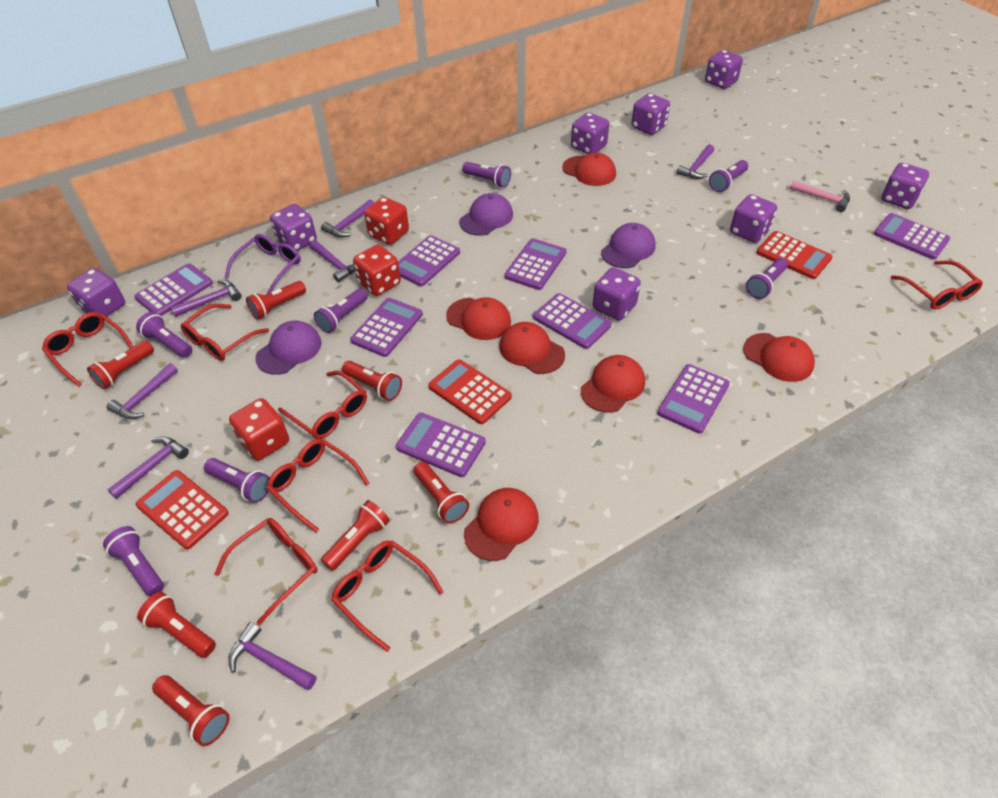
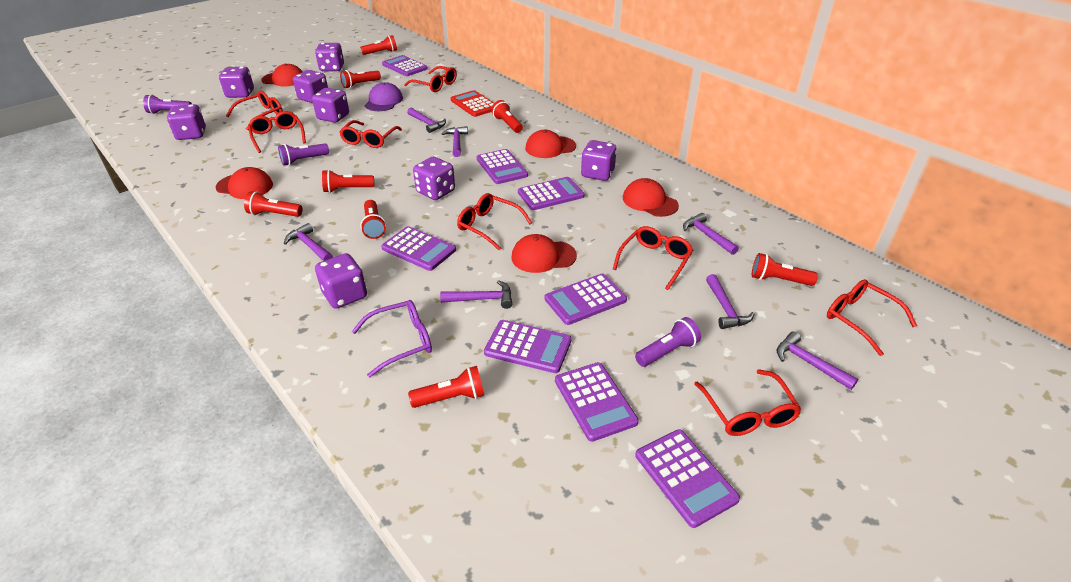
pink hammer: [790,180,850,212] = 1 -> none = 0
purple cap: [255,321,322,375] [459,193,513,236] [601,223,656,268] = 3 -> [365,82,403,111] = 1
purple flashlight: [103,526,164,597] [136,312,192,358] [204,458,270,503] [314,288,368,333] [462,162,511,188] [709,160,748,192] [746,258,788,299] = 7 -> [143,94,192,114] [278,143,329,166] [635,317,701,367] = 3
red calculator: [135,470,229,549] [428,359,512,424] [756,231,833,279] = 3 -> [451,90,494,117] = 1
red cap: [446,297,511,340] [464,488,539,561] [499,322,565,374] [562,153,616,186] [581,355,645,413] [743,333,815,382] = 6 -> [216,167,273,199] [261,64,303,86] [511,234,577,273] [525,130,576,158] [623,178,679,217] = 5
red dice: [229,398,289,461] [353,244,401,296] [364,197,409,245] = 3 -> none = 0
red flashlight: [87,341,154,390] [137,592,216,658] [152,675,230,746] [246,281,306,320] [321,500,390,571] [342,361,402,401] [413,462,469,524] = 7 -> [244,191,302,217] [322,170,374,193] [340,70,381,88] [360,35,397,55] [360,200,386,239] [408,366,484,408] [491,100,523,133] [752,253,818,286] = 8
red glasses: [42,312,133,387] [181,304,269,361] [215,518,318,625] [266,439,370,532] [278,371,367,439] [331,540,443,652] [891,260,983,309] = 7 -> [226,91,283,130] [248,111,306,153] [339,120,402,148] [404,66,457,92] [457,193,532,251] [613,226,693,290] [694,369,802,436] [827,280,917,356] = 8

